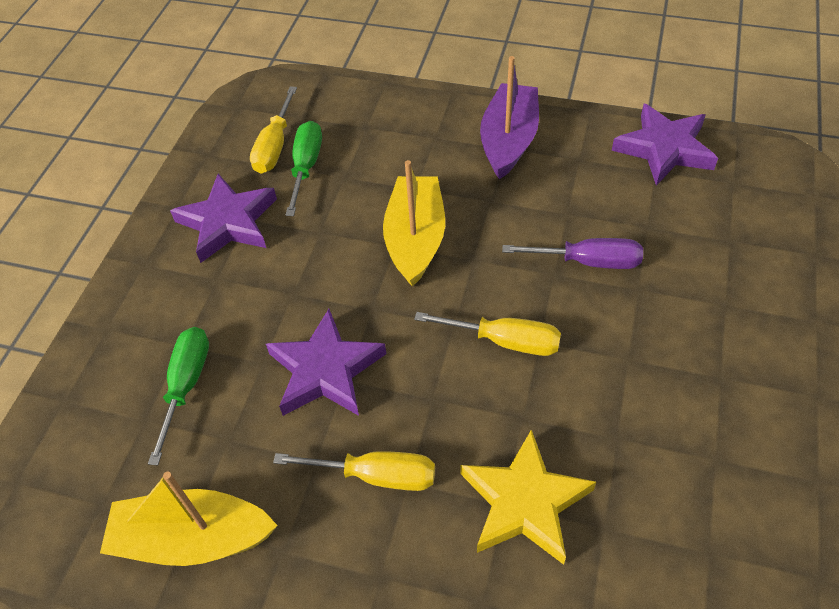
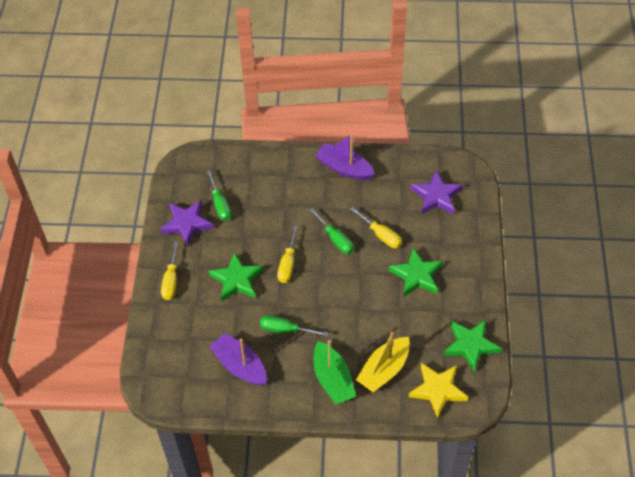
green boat: none = 0 -> [314,340,356,404] = 1
green screwdriver: [148,327,209,465] [286,121,322,216] = 2 -> [206,170,231,221] [260,315,329,337] [309,208,354,254] = 3
green star: none = 0 -> [209,252,263,301] [389,248,443,297] [444,320,501,373] = 3
purple boat: [480,56,539,179] = 1 -> [209,333,267,386] [315,134,375,180] = 2
purple screwdriver: [502,238,643,269] = 1 -> none = 0
purple star: [170,174,277,263] [266,309,386,416] [612,104,718,186] = 3 -> [160,200,214,247] [411,170,463,214] = 2
yellow boat: [100,472,278,566] [383,160,445,287] = 2 -> [356,332,410,392] = 1

